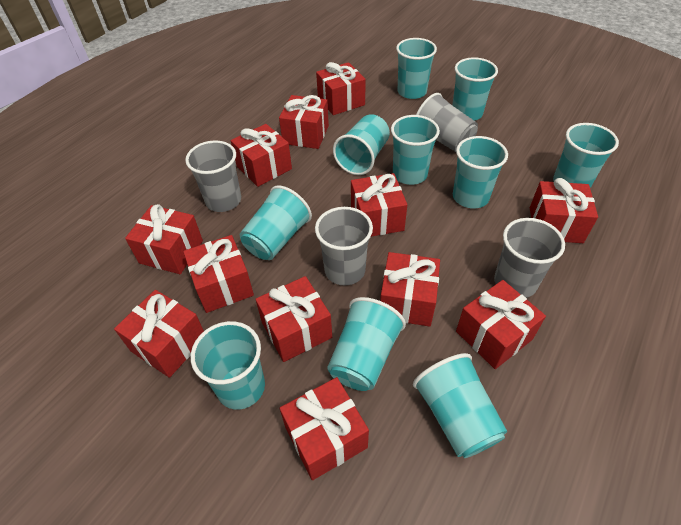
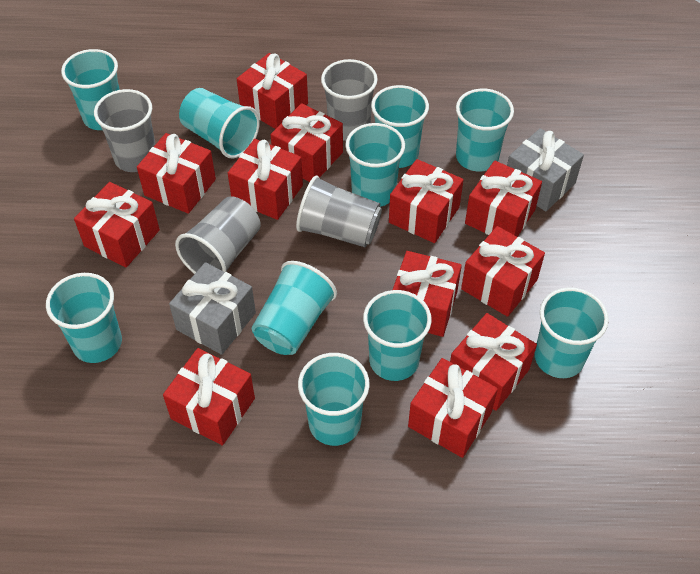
grey gift: none = 0 -> [169,262,256,355] [507,128,584,211] = 2

